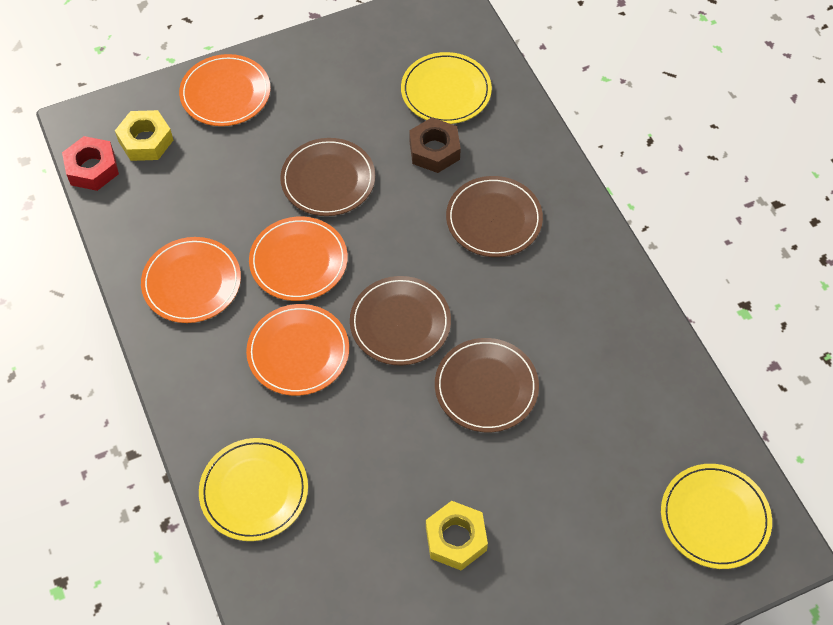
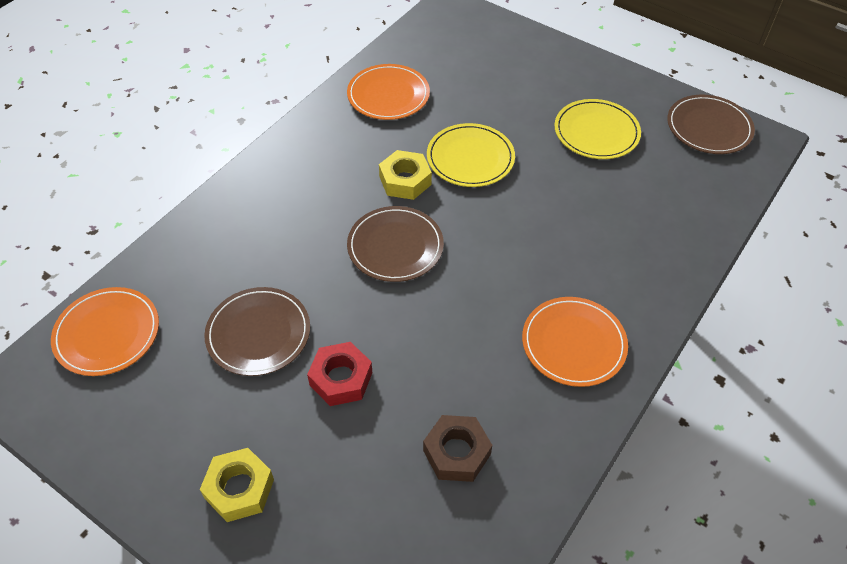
brown plate: [280,138,375,216] [350,276,451,365] [435,338,539,432] [446,176,543,257] = 4 -> [204,287,310,376] [347,206,444,282] [667,95,755,154] = 3
orange plate: [141,237,241,323] [179,54,271,126] [246,304,349,396] [249,216,348,301] = 4 -> [51,287,159,376] [347,64,430,120] [522,297,628,387] = 3
yellow plate: [199,438,308,541] [401,52,492,124] [661,464,772,569] = 3 -> [427,123,515,187] [555,99,641,159] = 2

